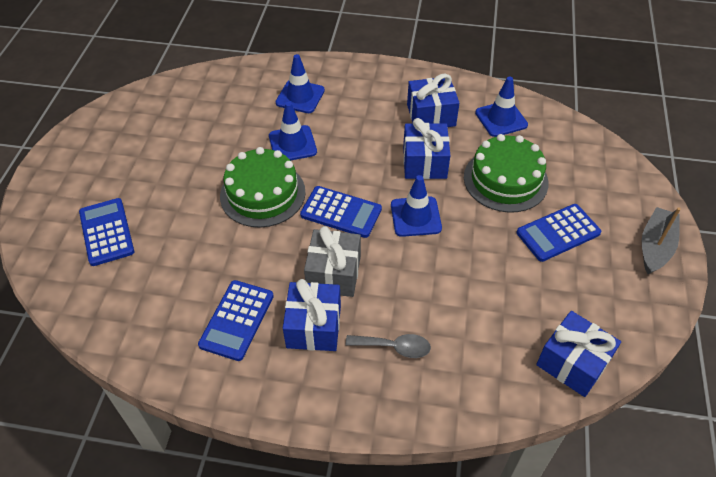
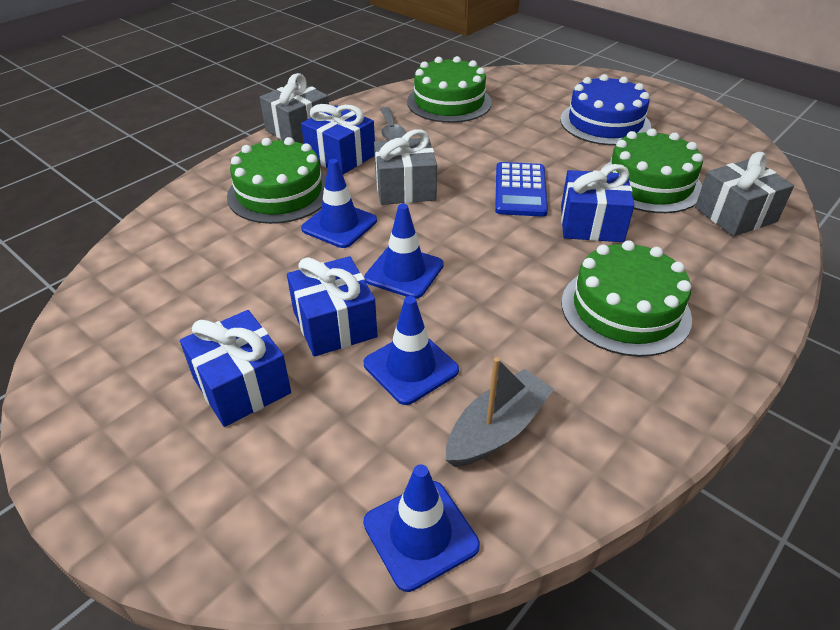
blue cake: none = 0 -> [560,74,651,145] = 1
blue calculator: [79,198,134,266] [198,280,274,361] [300,186,382,238] [517,204,601,262] = 4 -> [495,162,548,217] = 1
green cake: [220,147,306,228] [464,134,548,213] = 2 -> [227,137,326,224] [407,56,492,123] [561,240,692,357] [602,129,703,213] = 4
grey gift: [304,226,361,297] = 1 -> [260,73,329,143] [374,129,437,205] [695,152,794,236] = 3

